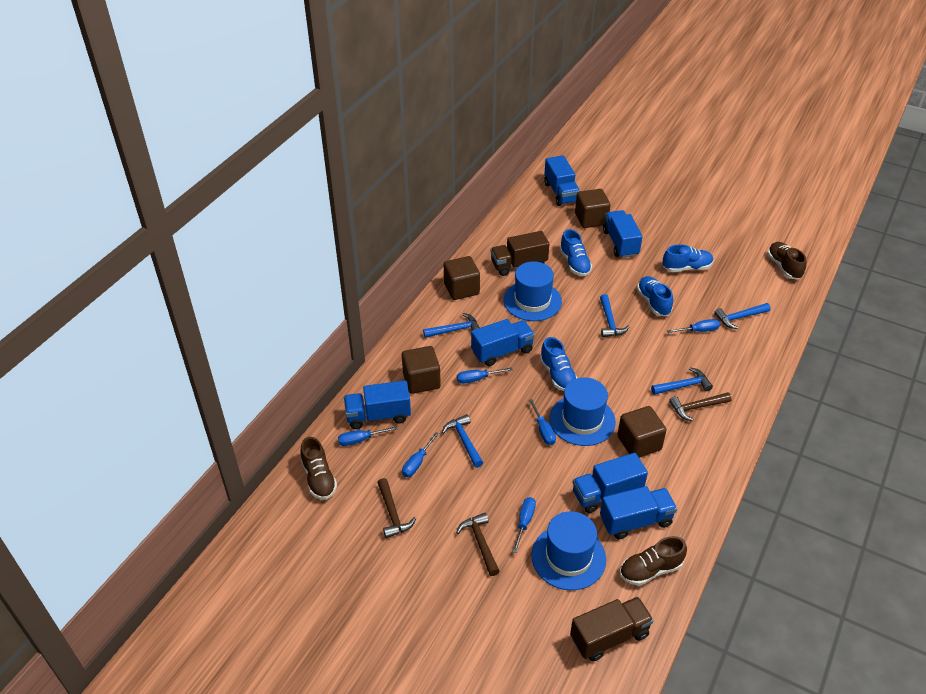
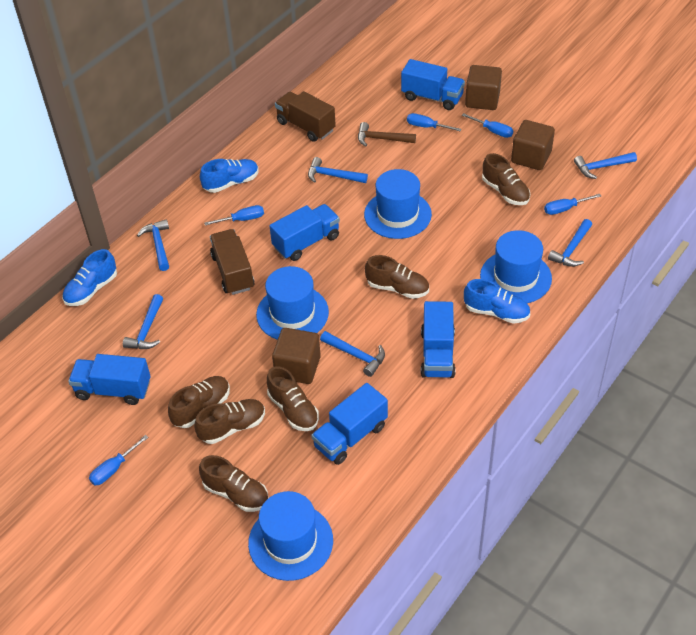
blue hammer: [423,313,480,338] [442,414,483,468] [600,294,629,337] [651,367,713,395] [714,303,771,329] = 5 -> [123,294,163,349] [137,219,169,271] [308,157,368,183] [320,331,385,377] [548,219,592,267] [574,152,637,179] = 6
blue hat: [503,261,562,321] [531,511,606,590] [549,377,616,446] = 3 -> [248,491,333,581] [256,266,329,340] [364,169,432,239] [480,230,552,303] = 4
blue screwdriver: [338,426,398,446] [402,432,439,477] [457,367,513,384] [512,497,536,553] [529,399,556,445] [667,319,720,333] = 6 -> [89,435,149,485] [204,205,264,226] [407,113,462,132] [462,113,513,138] [544,194,601,215] = 5
blue shoe: [540,337,578,391] [560,229,592,276] [637,276,673,316] [663,244,714,272] = 4 -> [62,249,117,306] [200,159,259,193] [464,279,530,324] = 3
blue truck: [344,380,411,429] [471,319,535,366] [544,155,580,206] [572,453,648,513] [600,486,677,539] [603,210,642,258] = 6 -> [68,354,151,405] [270,204,340,261] [311,383,388,465] [401,59,465,110] [421,301,456,378] = 5
brown cube: [402,346,441,394] [444,256,480,300] [575,189,610,228] [617,406,667,458] = 4 -> [272,328,321,384] [465,65,502,110] [511,120,555,170] = 3
brown hammer: [377,478,416,538] [456,513,500,576] [669,392,732,421] = 3 -> [358,122,416,146] = 1
brown shoe: [300,437,337,500] [620,536,687,586] [767,242,806,279] = 3 -> [168,376,230,428] [194,399,265,444] [199,455,268,512] [267,366,319,431] [365,255,429,299] [482,153,530,205] = 6

